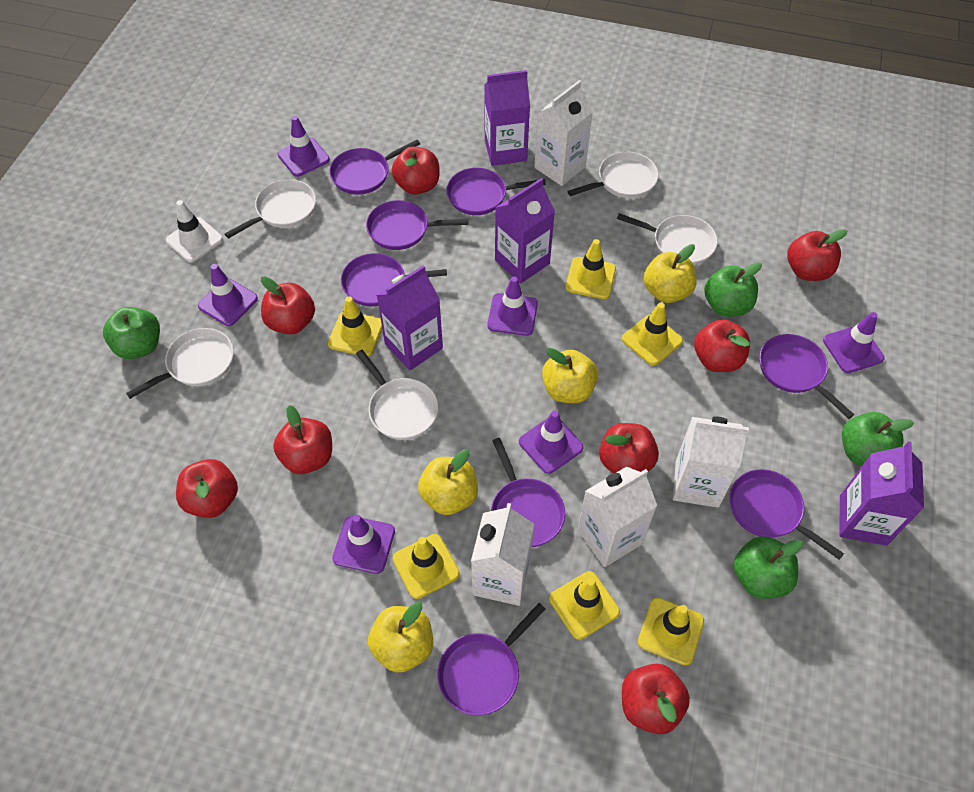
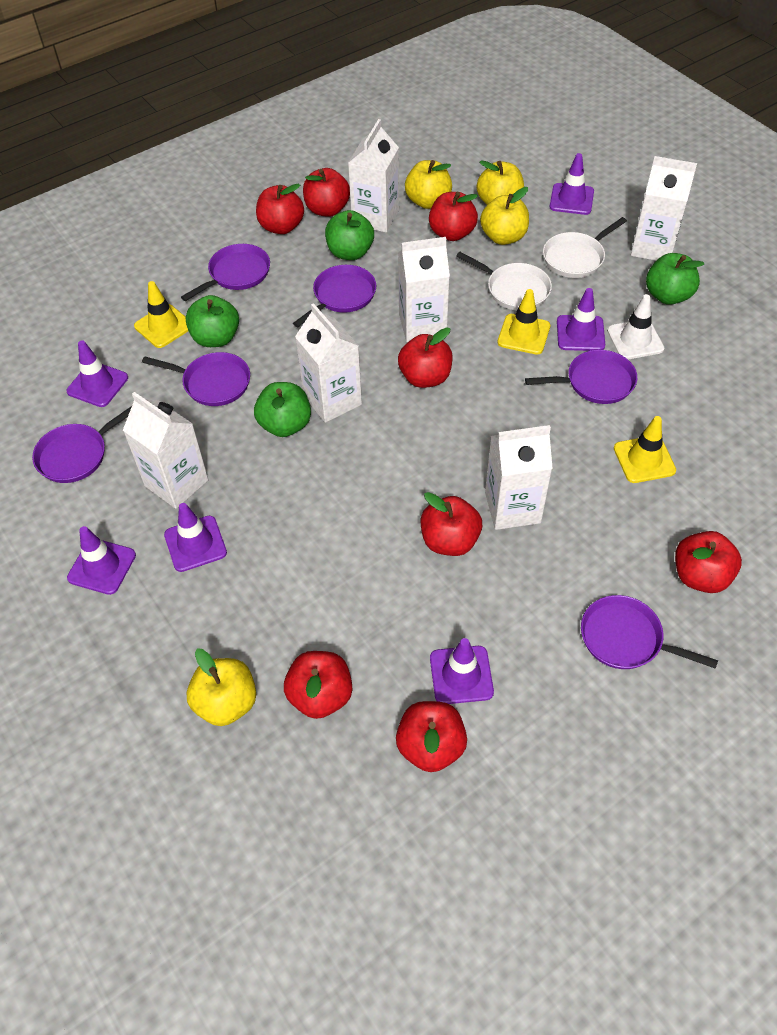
purple carton: [377,265,443,370] [484,70,530,166] [495,178,555,284] [839,441,924,546] = 4 -> none = 0
purple pan: [329,139,420,195] [341,253,447,307] [366,200,468,250] [438,603,545,716] [446,168,546,215] [491,438,565,547] [729,469,844,560] [759,334,854,419] = 8 -> [32,406,132,483] [142,352,250,406] [181,244,270,301] [293,265,376,327] [525,350,637,404] [581,595,718,669] = 6
white carton: [471,503,534,606] [534,80,593,186] [578,467,657,567] [673,416,749,508] = 4 -> [123,392,208,509] [295,303,362,423] [348,119,399,233] [398,237,450,343] [485,425,553,530] [631,156,697,261] = 6
white pan: [126,328,234,399] [225,179,316,239] [356,350,438,440] [567,152,659,198] [617,213,717,265] = 5 -> [456,252,552,311] [543,217,627,278] = 2
yellow traffic cone: [328,296,382,356] [393,534,460,599] [549,571,620,640] [566,239,616,299] [622,303,683,366] [638,598,704,666] = 6 -> [134,281,188,348] [497,289,550,355] [614,416,676,483] = 3

